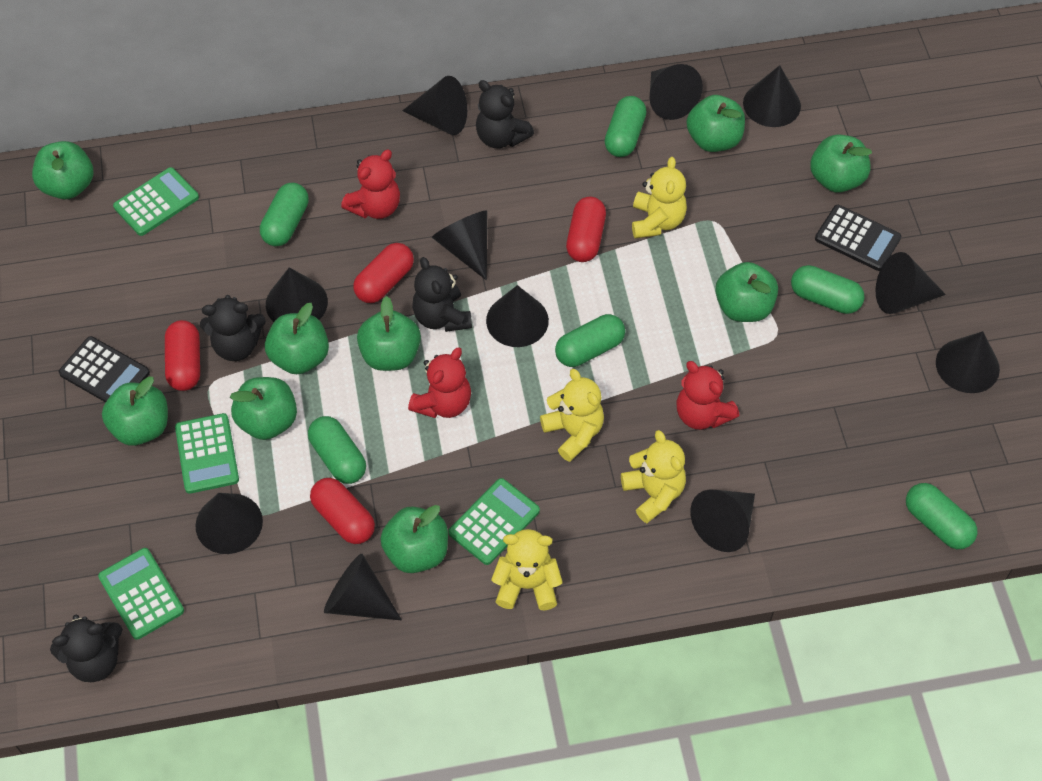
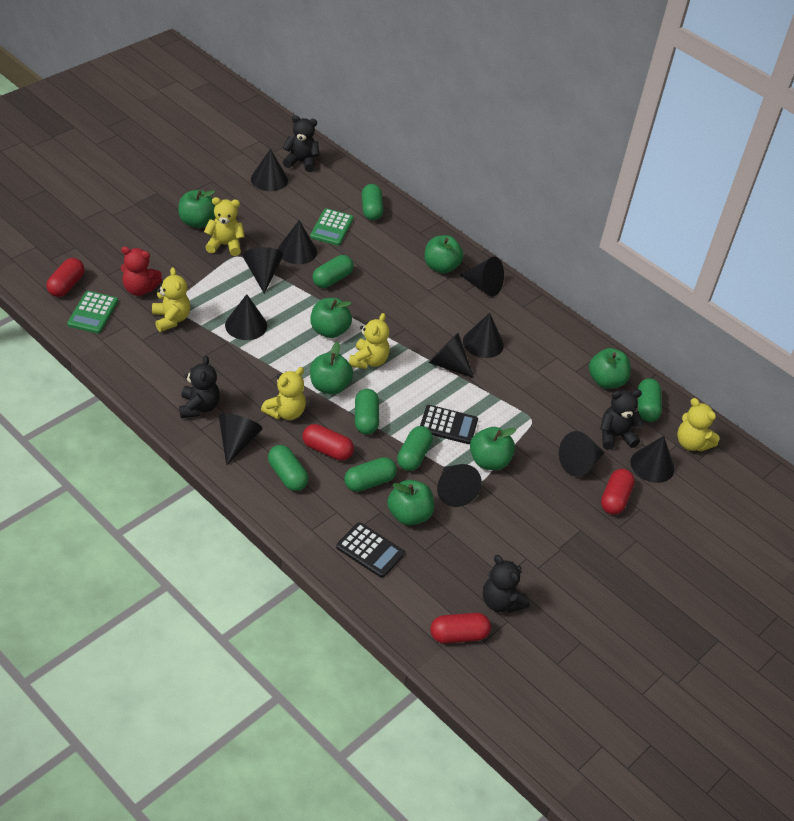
green apple: [32,141,93,199] [102,376,168,446] [230,377,297,440] [265,303,329,374] [357,296,421,371] [380,505,448,573] [687,95,745,152] [715,262,778,322] [810,135,872,193] = 9 -> [178,190,215,228] [310,298,352,338] [310,342,353,394] [387,480,434,526] [424,235,463,273] [470,427,516,470] [589,348,631,389] = 7
green calculator: [98,548,184,640] [113,167,199,236] [175,413,239,494] [448,478,540,565] = 4 -> [67,291,118,333] [310,208,353,246] = 2
green capsule: [260,183,309,246] [308,416,366,484] [555,314,625,367] [605,96,647,157] [791,265,865,314] [906,483,978,549] = 6 -> [268,445,309,491] [313,255,353,288] [344,457,397,492] [355,389,379,435] [362,184,383,220] [397,426,433,471] [638,378,662,422] = 7
red teddy bear: [341,150,400,219] [408,347,471,418] [676,361,739,430] = 3 -> [121,247,162,296] = 1
yellow teddy bear: [491,529,563,610] [540,369,604,462] [621,430,686,523] [632,157,687,238] = 4 -> [152,267,190,332] [204,197,245,256] [261,367,306,420] [349,313,390,369] [677,398,720,451] = 5

